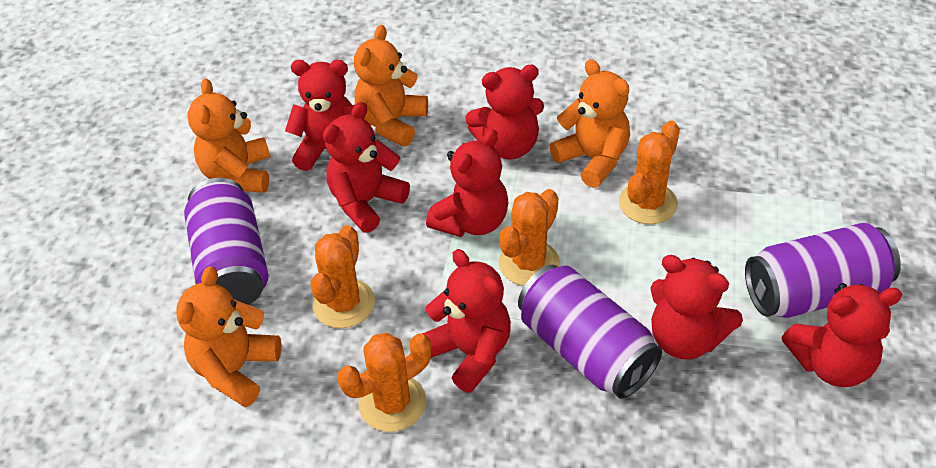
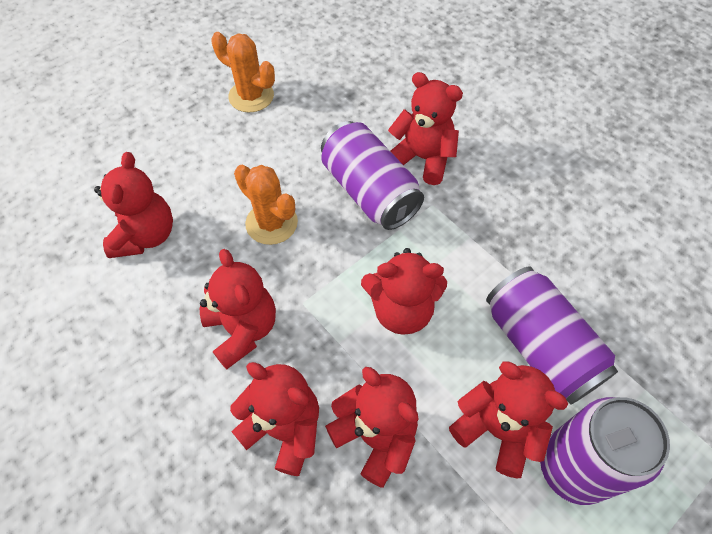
orange cactus: [311,225,375,328] [337,333,431,432] [499,189,560,286] [619,121,680,224] = 4 -> [211,32,275,112] [234,165,298,245] = 2
orange teddy bear: [176,266,281,407] [187,78,270,193] [354,25,428,147] [550,59,630,188] = 4 -> none = 0

